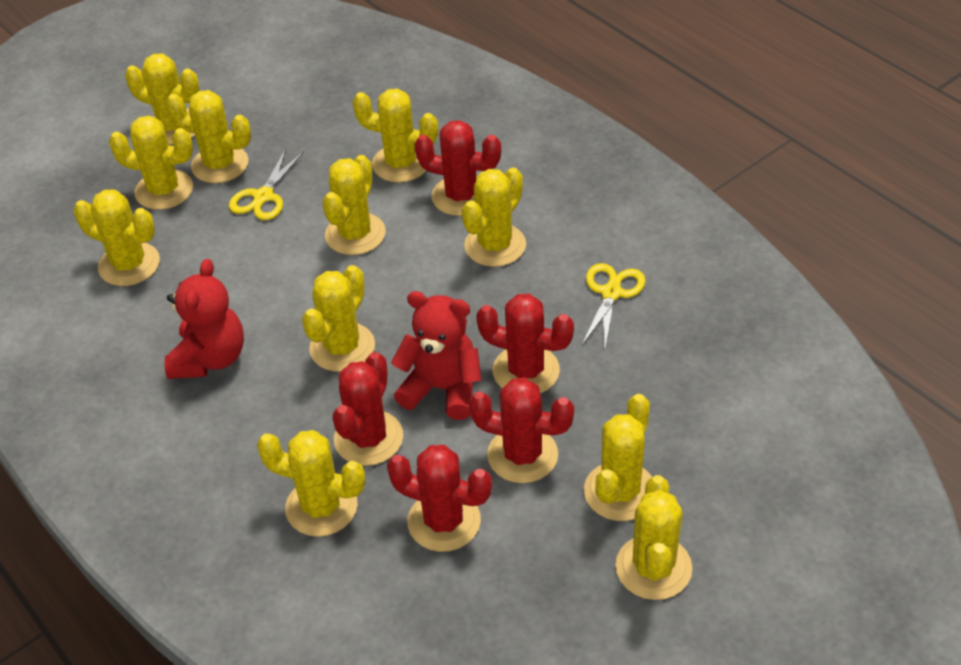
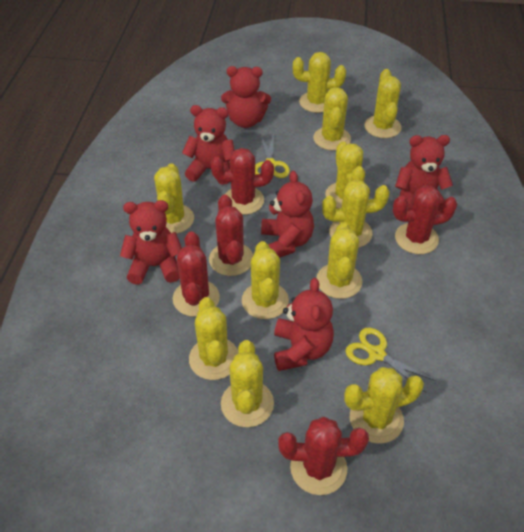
red teddy bear: [164,259,244,379] [391,291,482,420] = 2 -> [120,200,182,285] [182,105,235,185] [221,66,271,128] [261,171,314,258] [274,278,334,371] [395,135,453,211] = 6

